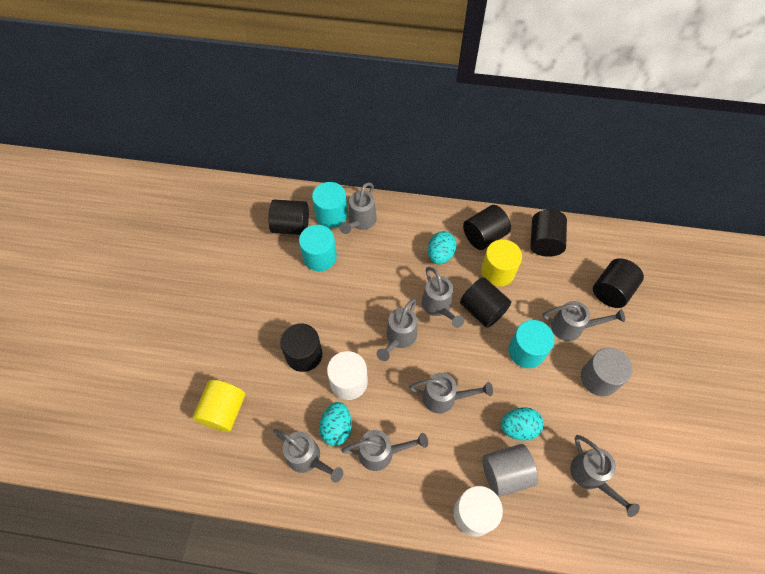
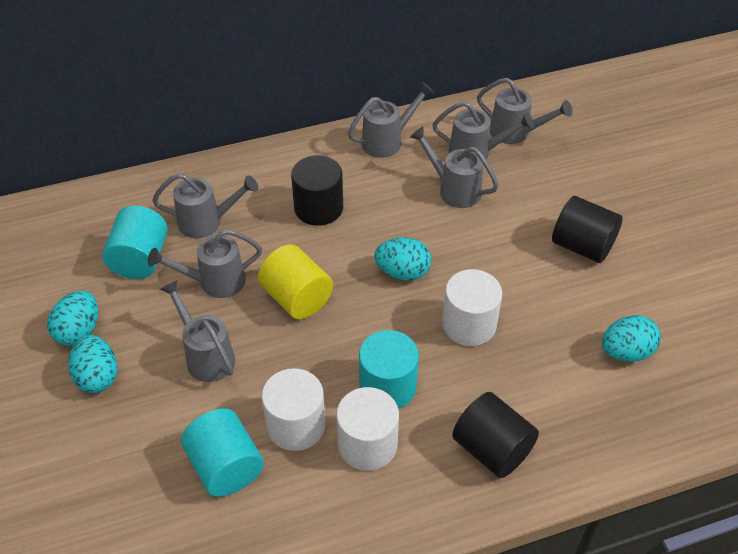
black cylinder: [268,199,309,235] [280,323,322,372] [460,277,511,328] [463,205,511,250] [530,210,567,257] [593,258,644,308] = 6 -> [291,155,343,226] [452,392,539,478] [552,196,623,263] = 3
grey cylinder: [482,444,538,497] [581,348,632,396] = 2 -> none = 0
grey watering can: [273,429,343,483] [339,182,377,234] [341,430,428,471] [377,299,417,361] [409,373,493,414] [422,267,464,328] [543,301,625,341] [570,435,640,517] = 8 -> [148,229,262,298] [152,173,258,238] [160,280,235,382] [348,82,434,158] [410,127,499,208] [432,101,534,160] [477,78,573,144] = 7
turquoise egg: [319,402,352,446] [428,231,457,265] [501,407,544,441] = 3 -> [47,290,98,346] [68,335,118,393] [374,237,431,281] [602,315,661,362] = 4
white cylinder: [327,351,368,400] [454,486,503,536] = 2 -> [262,368,326,451] [336,387,399,471] [442,269,502,346] = 3
yellow cylinder: [192,380,245,432] [481,239,522,287] = 2 -> [258,244,333,319] = 1

